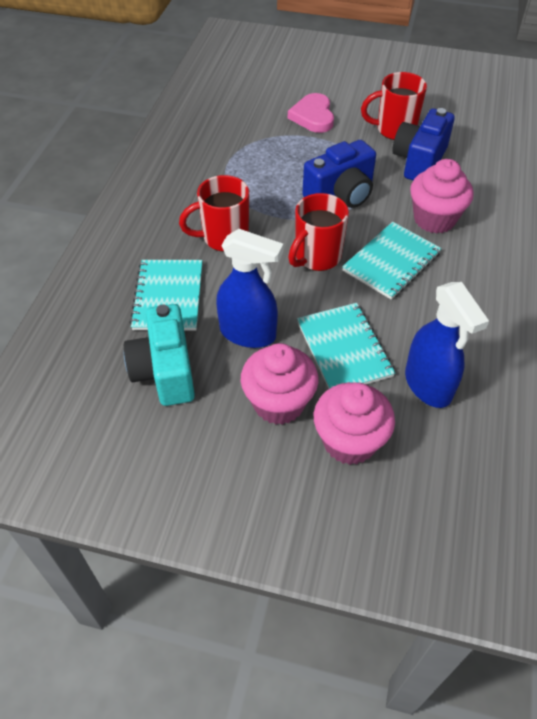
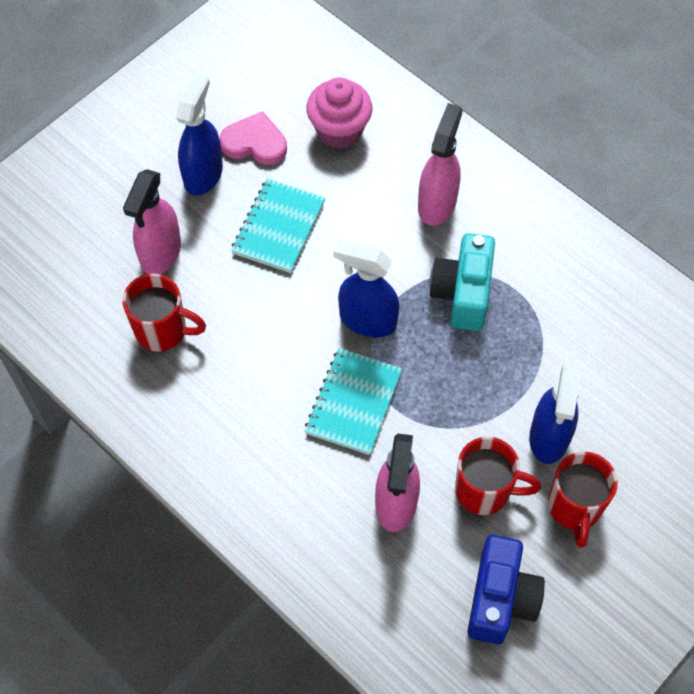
blue camera: [302,140,376,208] [392,108,455,180] = 2 -> [467,535,545,644] = 1
blue spray bottle: [216,229,283,348] [405,282,489,408] = 2 -> [176,72,223,196] [333,240,400,337] [529,363,581,464] = 3
pink cupcake: [241,343,319,425] [314,382,395,465] [410,159,474,233] = 3 -> [306,77,372,149] = 1
pink spray bottle: none = 0 -> [123,169,181,274] [375,433,420,532] [418,103,463,226] = 3
turquoise notebook: [130,260,202,331] [297,303,395,389] [342,222,442,300] = 3 -> [231,178,325,273] [305,348,402,455] = 2

